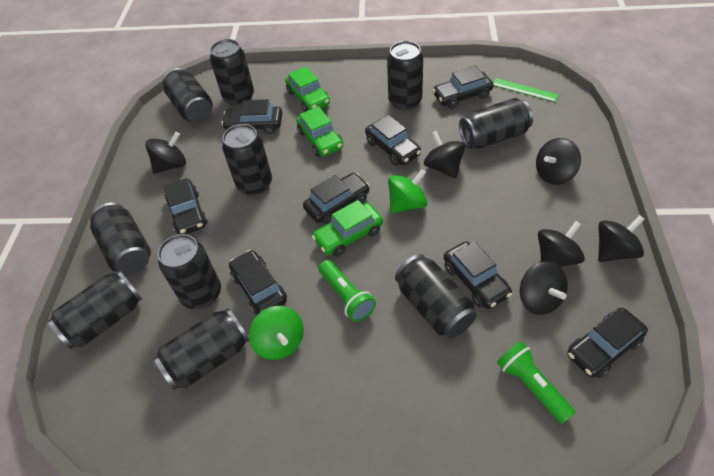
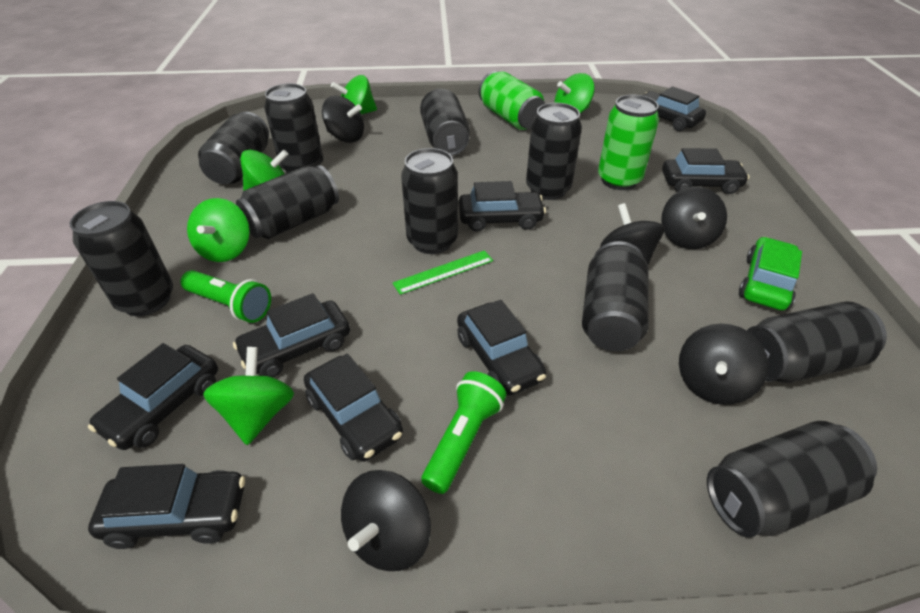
black spinning top: [145,132,186,174] [424,131,465,179] [520,261,568,315] [536,138,581,185] [538,221,585,267] [598,215,644,262] = 6 -> [322,96,364,143] [341,470,431,571] [600,203,665,265] [661,187,727,249] [679,324,769,405] = 5
green can: none = 0 -> [479,71,545,130] [598,94,659,190] = 2
green car: [285,67,330,112] [296,106,343,157] [312,200,383,257] = 3 -> [739,237,802,310] = 1
green spinning top: [249,306,304,360] [388,169,427,213] = 2 -> [187,198,250,262] [203,347,294,445] [240,150,288,191] [331,75,377,115] [555,73,595,113] = 5

